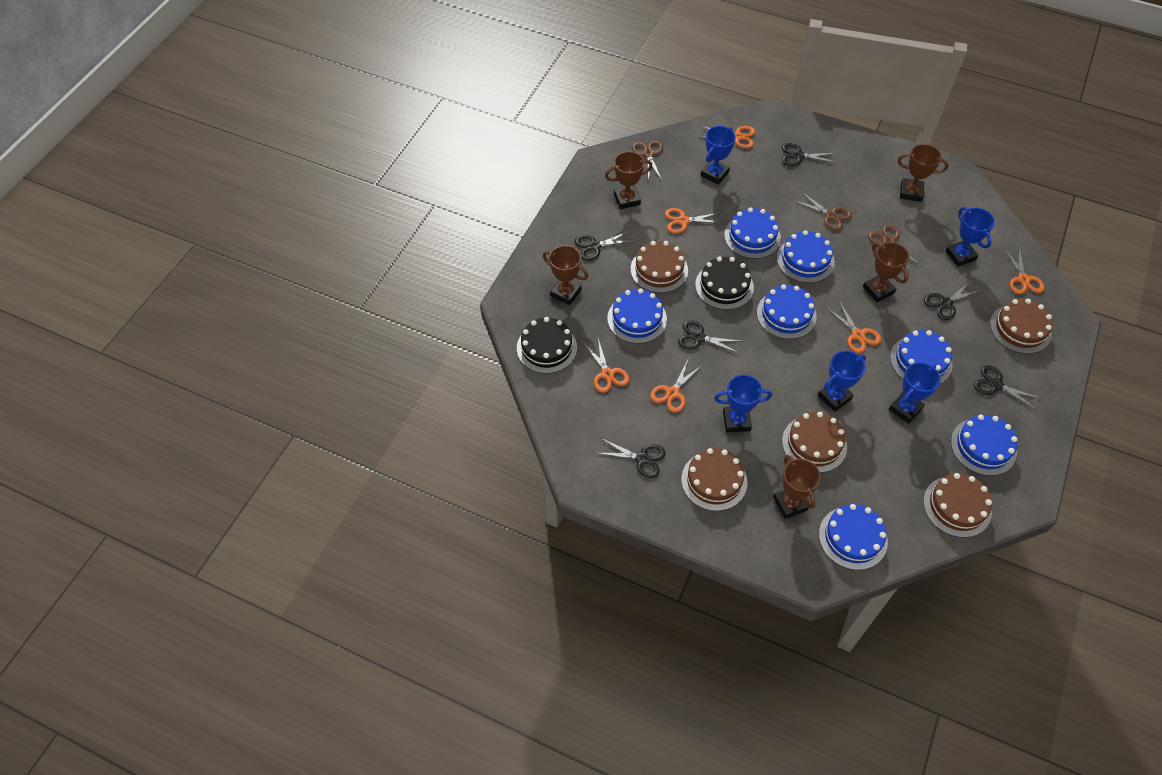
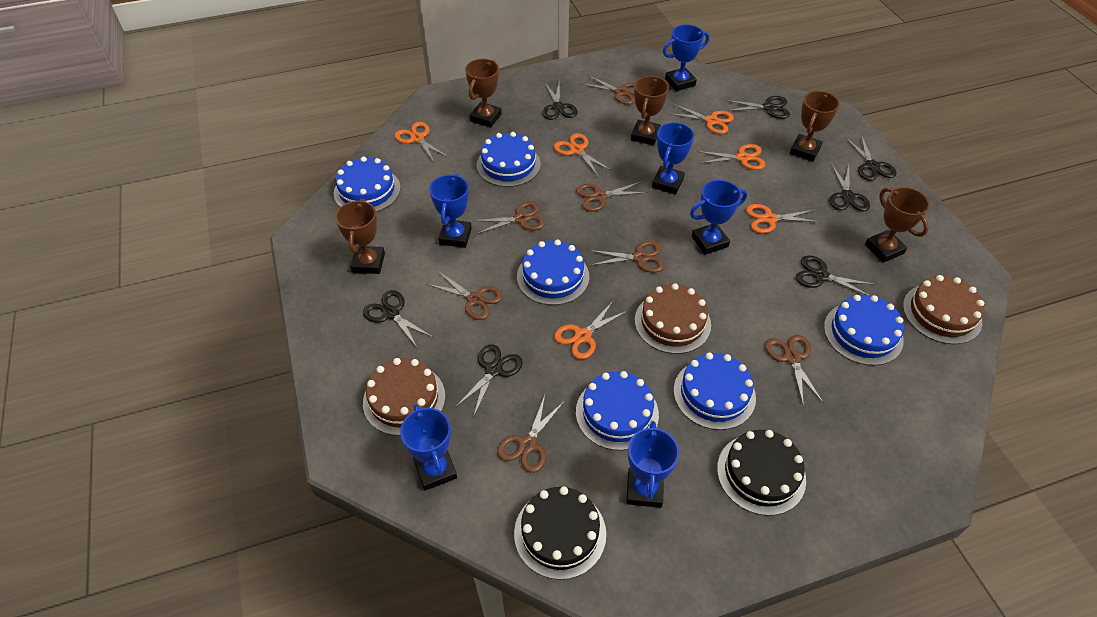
black scissors: [574,231,635,261] [597,438,665,478] [678,320,740,354] [782,143,837,166] [924,282,982,320] [974,365,1043,410] = 6 -> [363,290,434,349] [455,344,523,417] [542,82,578,120] [726,96,790,119] [796,255,876,296] [830,164,870,211] [846,135,897,181] = 7
blue cake: [607,288,667,344] [724,207,781,259] [757,284,817,339] [777,230,835,283] [819,504,888,570] [890,330,953,384] [951,415,1018,476] = 7 -> [334,156,401,212] [477,132,541,187] [517,240,589,305] [576,371,659,450] [674,353,756,430] [824,295,904,366] = 6
blue trophy: [701,126,736,185] [714,375,772,432] [818,351,866,412] [889,362,941,424] [945,207,995,267] = 5 -> [400,404,457,491] [429,173,472,248] [627,421,679,508] [652,122,694,195] [663,24,709,91] [690,180,747,255] = 6
brown cake: [631,241,688,293] [681,448,747,511] [782,412,847,473] [923,473,992,538] [990,299,1053,354] = 5 -> [363,358,445,436] [635,283,711,354] [903,275,984,344] = 3
brown scissors: [632,140,663,180] [795,192,852,231] [868,224,921,270] = 3 -> [427,271,503,320] [472,201,546,234] [497,395,565,473] [576,181,648,212] [582,75,635,105] [589,241,664,273] [765,335,824,406] = 7

